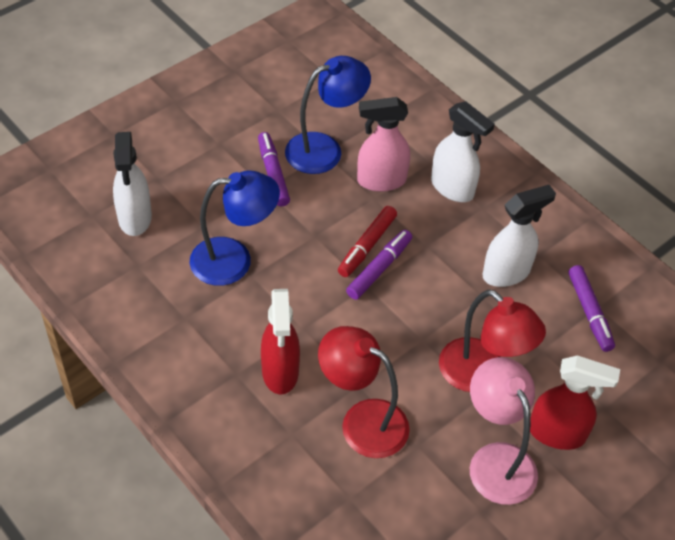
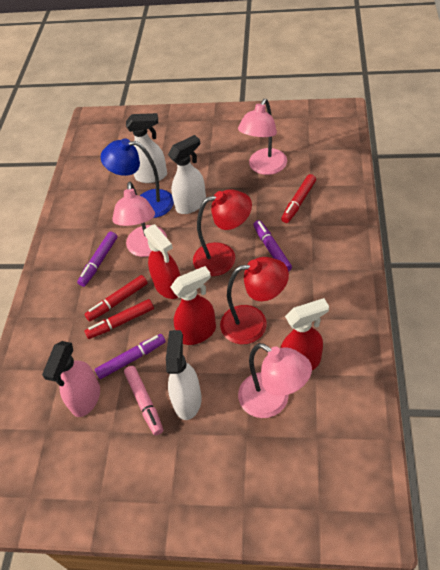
blue lamp: [189,170,280,286] [285,56,371,174] = 2 -> [100,138,174,218] = 1
pink lamp: [470,357,538,505] = 1 -> [112,182,167,257] [238,99,287,175] [238,343,312,418] = 3
pink marker: none = 0 -> [124,366,163,435] = 1
red marker: [338,206,397,277] = 1 -> [84,275,148,322] [84,299,154,339] [281,174,316,223] = 3
red spray bottle: [261,289,300,395] [530,355,620,450] = 2 -> [144,224,180,299] [171,266,216,345] [280,298,329,370] = 3

